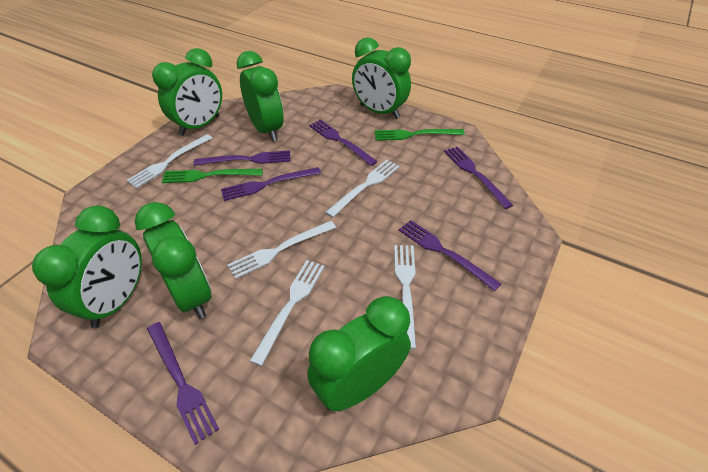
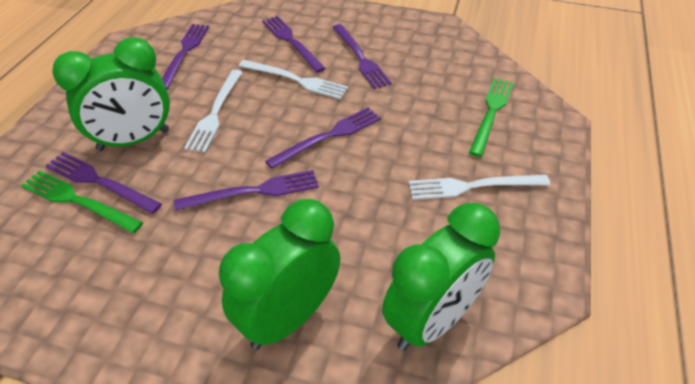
green clock: [32,206,142,328] [135,202,211,319] [152,48,222,136] [237,51,284,142] [308,296,411,411] [352,37,411,119] = 6 -> [52,37,170,151] [219,199,340,350] [382,203,500,350] = 3
white fork: [126,134,212,188] [227,221,336,279] [250,260,325,366] [325,160,400,218] [394,245,416,349] = 5 -> [184,70,243,153] [239,60,349,100] [408,175,550,200] = 3

